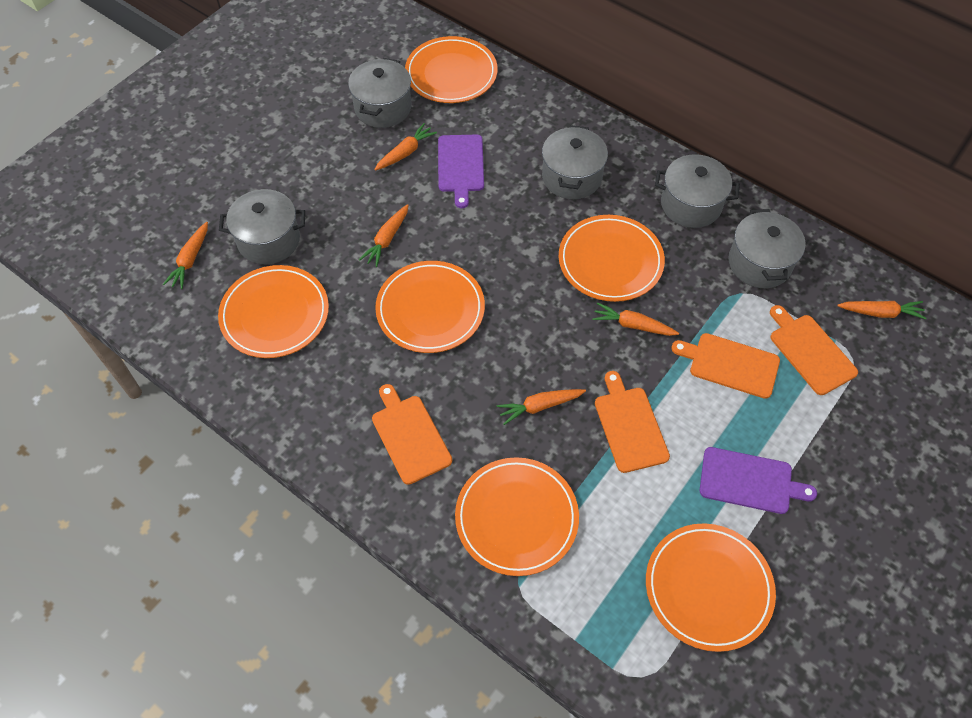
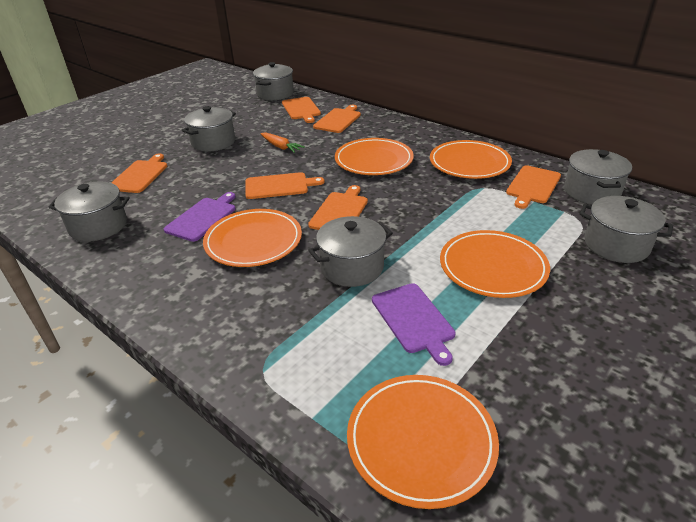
grey pot: [219,189,305,264] [348,58,411,128] [542,125,608,199] [655,154,740,228] [728,209,806,288] = 5 -> [48,181,130,242] [182,106,236,152] [253,62,294,100] [308,216,393,287] [564,149,632,205] [580,196,673,263] = 6
orange carrot: [163,222,208,289] [359,204,409,267] [374,123,437,171] [497,389,586,425] [592,302,679,336] [837,301,927,319] = 6 -> [261,132,305,153] = 1
orange cutting board: [372,384,452,485] [595,371,670,473] [671,333,780,399] [770,305,858,395] = 4 -> [111,154,167,193] [245,172,325,199] [282,97,321,123] [308,185,368,230] [313,105,361,133] [506,165,561,209] = 6
orange plate: [218,265,329,358] [375,261,485,353] [405,36,498,103] [455,457,579,576] [559,215,665,302] [646,523,776,652] = 6 -> [203,209,302,267] [335,138,414,175] [347,375,499,509] [430,140,512,179] [440,230,550,298] = 5

